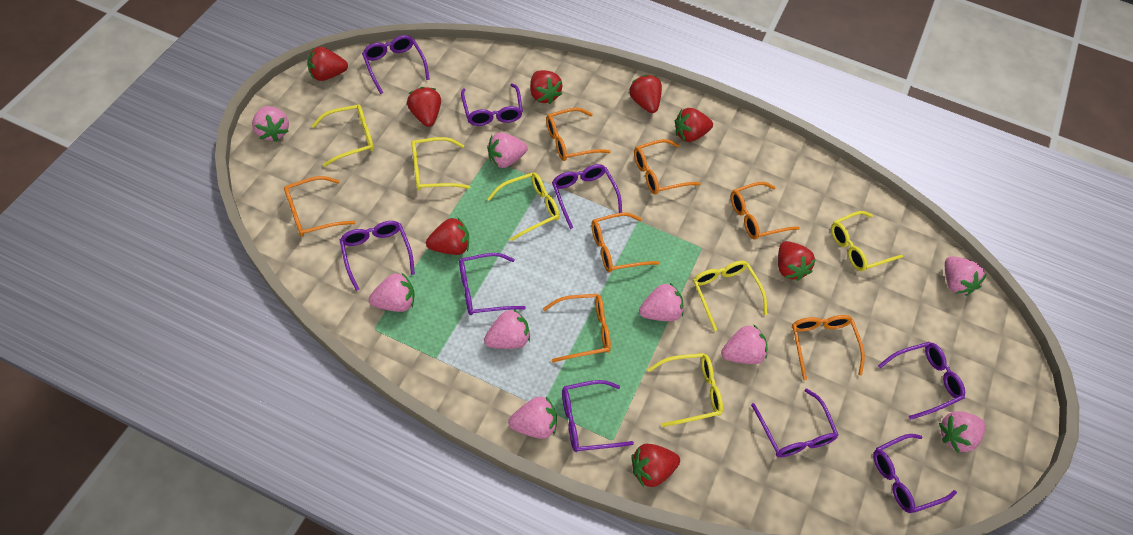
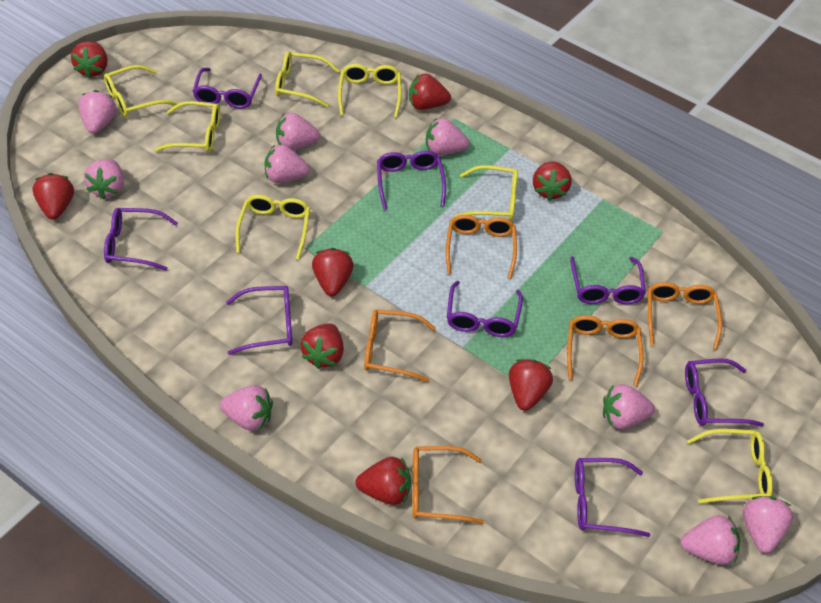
orange glasses: [284,176,356,237] [543,294,611,362] [546,108,611,161] [591,212,659,273] [634,139,701,195] [731,182,800,240] [792,315,865,380] = 7 -> [364,309,436,382] [412,446,484,524] [446,215,517,279] [567,315,643,387] [648,282,722,350] = 5
purple glasses: [340,221,415,291] [362,35,430,94] [459,253,526,315] [461,83,523,126] [552,164,622,229] [562,380,634,452] [751,388,838,457] [873,434,957,513] [878,342,965,420] = 9 -> [104,208,178,271] [192,68,262,109] [226,286,293,355] [377,151,446,210] [447,281,523,337] [570,256,646,304] [575,458,650,537] [685,358,764,427] = 8
yellow glasses: [312,105,374,167] [411,137,470,191] [487,173,560,242] [647,353,723,427] [693,261,767,331] [831,211,903,271] = 6 -> [104,65,177,117] [154,101,220,152] [235,195,310,259] [275,51,340,107] [338,64,402,118] [454,165,518,221] [687,429,773,504] = 7

